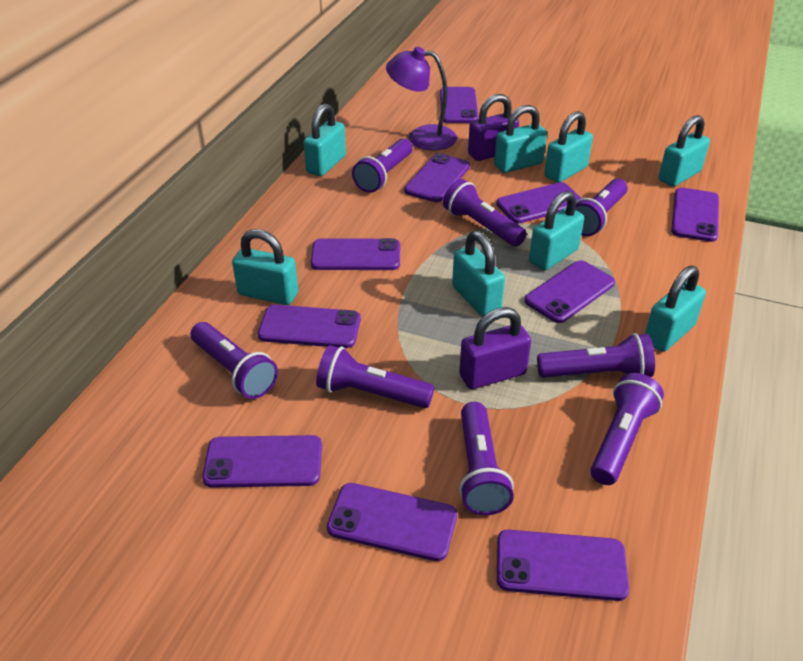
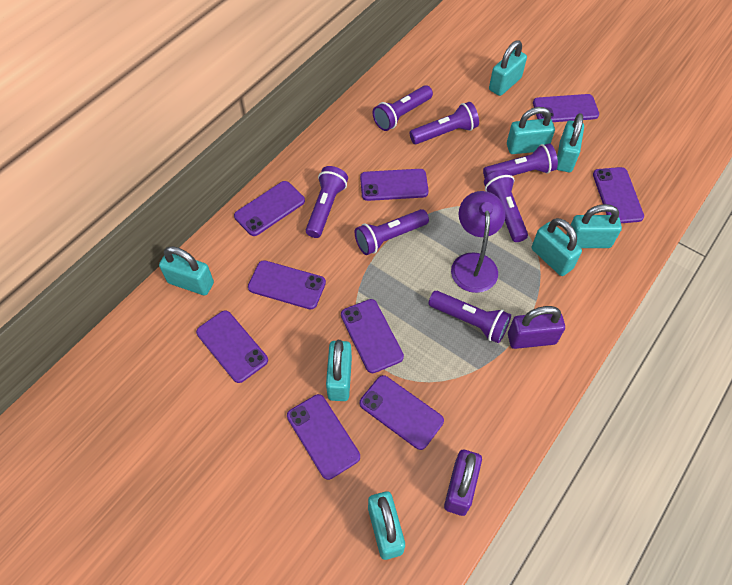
purple flashlight: [191,322,278,399] [316,345,434,408] [352,138,413,193] [443,179,527,247] [459,402,514,515] [537,333,655,378] [575,178,628,236] [590,373,664,485] = 8 -> [306,166,348,238] [355,209,429,255] [373,85,433,131] [409,102,479,144] [428,291,511,343] [483,143,558,178] [484,169,528,242] = 7
purple phone: [202,435,322,488] [258,305,361,348] [311,238,400,270] [327,483,457,561] [404,153,470,202] [440,87,479,123] [496,182,582,223] [497,530,629,601] [524,261,615,323] [671,188,719,242] = 10 -> [196,310,268,383] [234,181,305,236] [248,260,326,309] [287,394,360,480] [341,299,404,373] [360,169,429,201] [360,375,444,450] [533,94,599,122] [593,167,644,223] = 9

